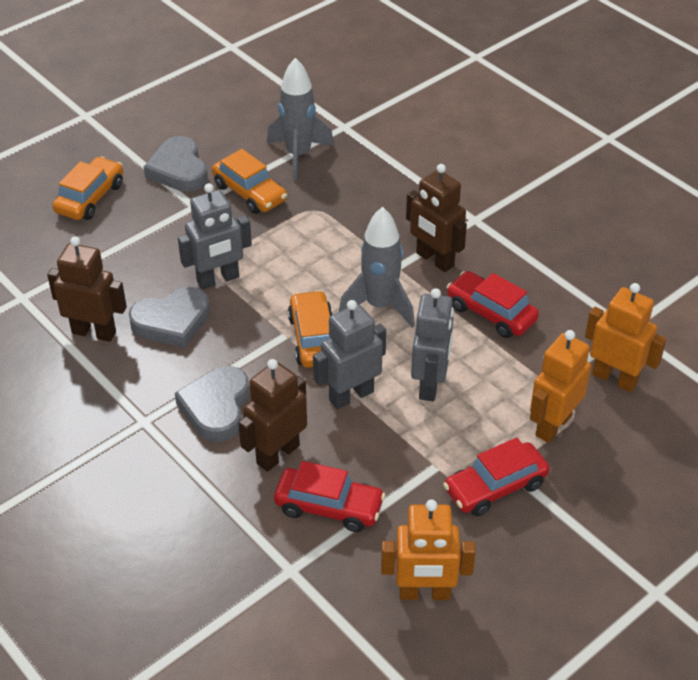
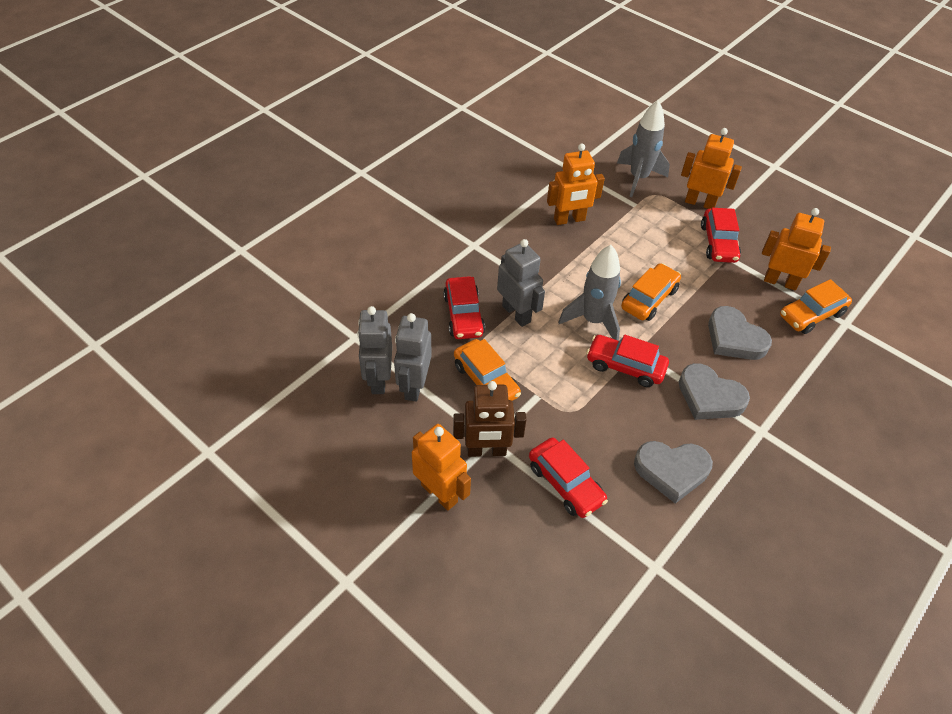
brown robot: [47,237,127,342] [238,359,307,472] [406,164,467,272] = 3 -> [453,381,526,457] = 1
orange robot: [381,499,476,600] [530,330,591,443] [585,283,666,393] = 3 -> [412,424,471,511] [547,144,605,225] [681,128,742,209] [762,208,831,290] = 4
red car: [274,461,385,532] [443,437,550,516] [447,271,539,338] = 3 -> [443,276,485,339] [529,438,608,518] [586,335,669,387] [701,208,741,263] = 4

